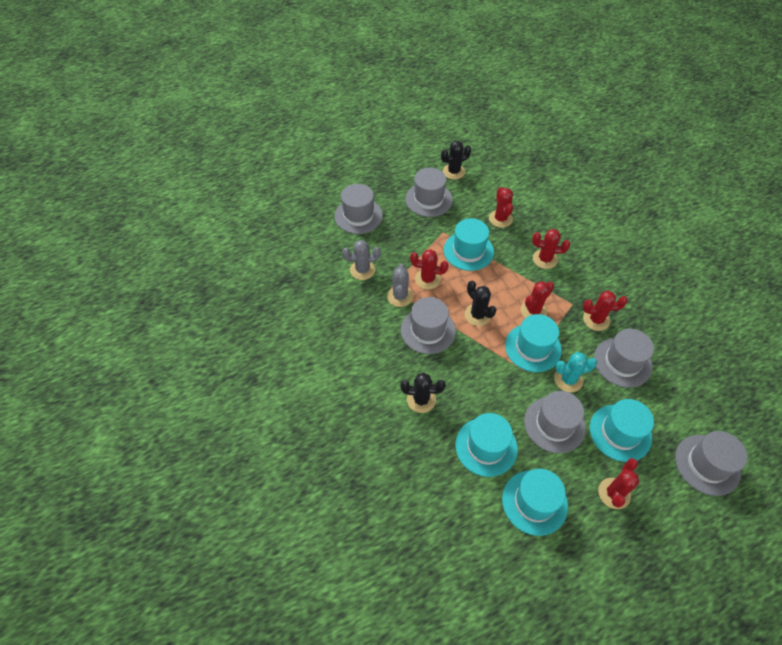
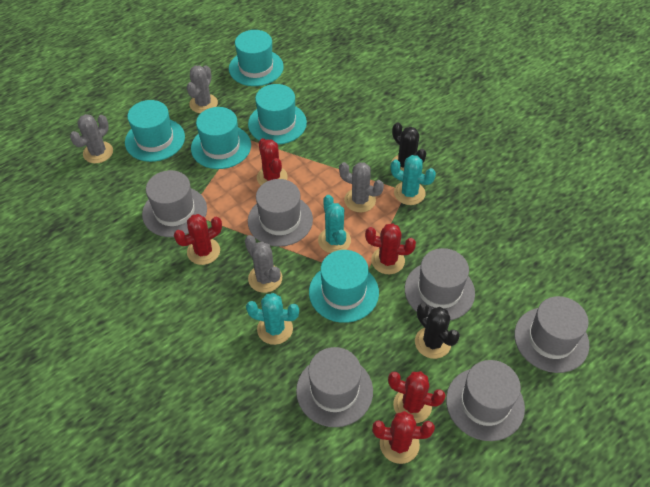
black cactus: [401,373,446,413] [441,141,471,180] [465,281,497,326] = 3 -> [392,122,426,171] [415,303,460,359] = 2
grey cactus: [342,240,381,280] [387,264,413,307] = 2 -> [70,114,113,163] [187,65,218,113] [245,235,282,293] [339,162,384,212] = 4
red cactus: [410,249,449,289] [489,187,513,228] [521,281,554,318] [532,229,570,269] [583,291,628,331] [598,458,639,509] = 6 -> [174,214,222,265] [257,138,288,185] [365,223,416,274] [372,411,435,464] [388,371,446,423] = 5
turquoise cactus: [554,352,597,392] = 1 -> [246,293,299,345] [318,195,351,253] [391,155,436,205] = 3

